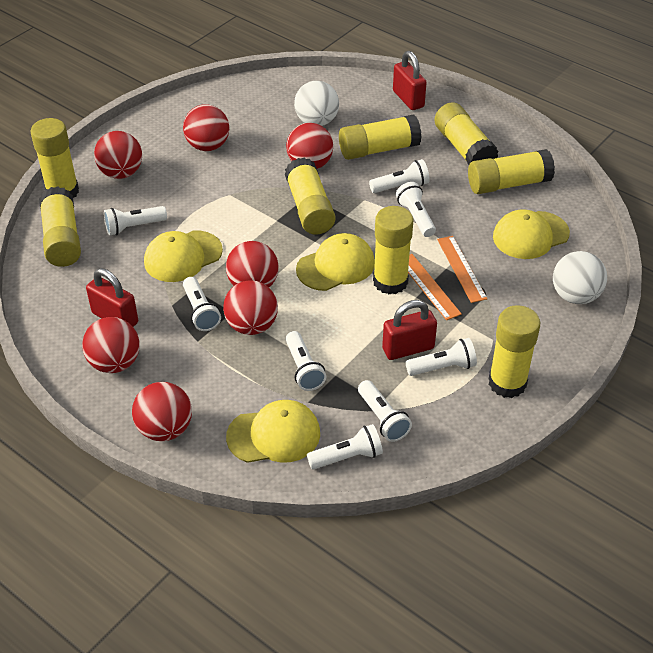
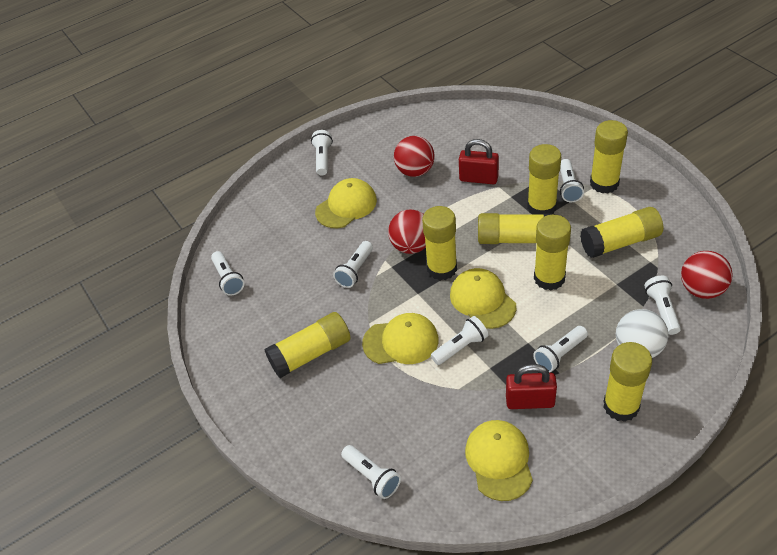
orange ruler: [408,254,462,320] [437,236,487,303] = 2 -> none = 0
red ball: [82,317,140,373] [94,131,142,179] [132,382,192,441] [183,104,230,151] [223,281,278,335] [226,241,279,287] [286,123,333,169] = 7 -> [388,210,426,254] [394,136,434,177] [681,251,733,299] = 3
red padlock: [86,268,138,327] [382,300,437,360] [393,51,427,110] = 3 -> [459,139,499,184] [506,364,557,409] = 2
white ball: [294,81,339,126] [553,251,607,304] = 2 -> [616,309,668,358] = 1

